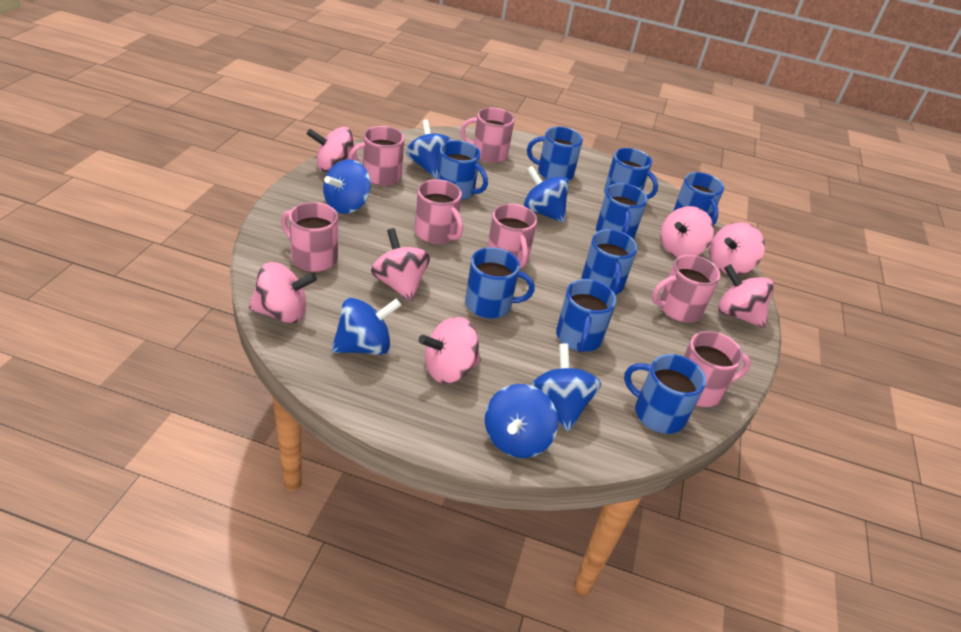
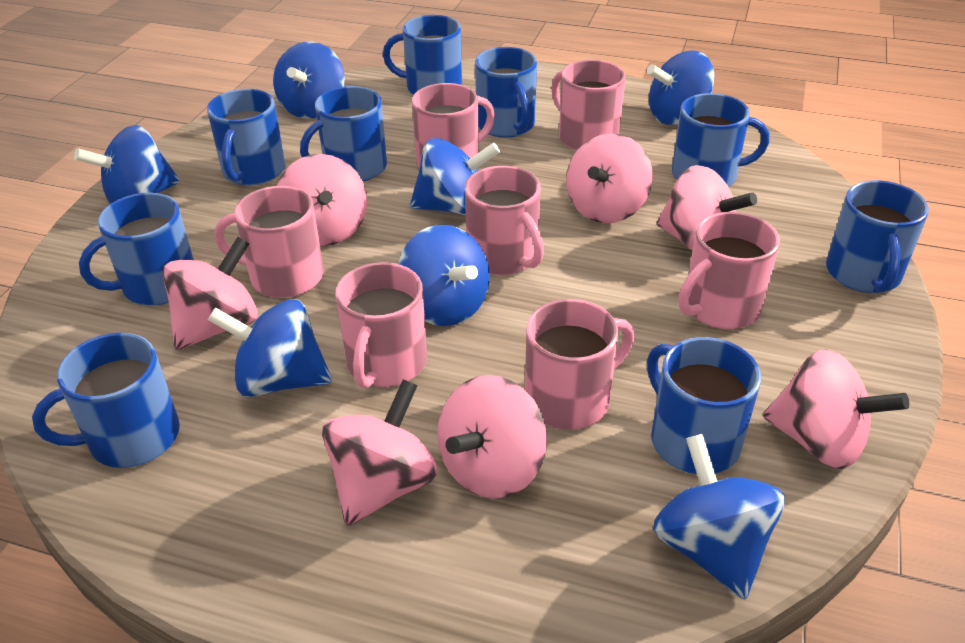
blue spinning top: [323,159,371,214] [331,298,401,355] [406,120,453,179] [485,384,558,458] [524,166,569,222] [531,343,601,431] = 6 -> [74,125,180,204] [208,299,332,397] [273,42,345,119] [398,225,490,326] [410,138,500,215] [647,50,714,125] [653,434,785,600] = 7

